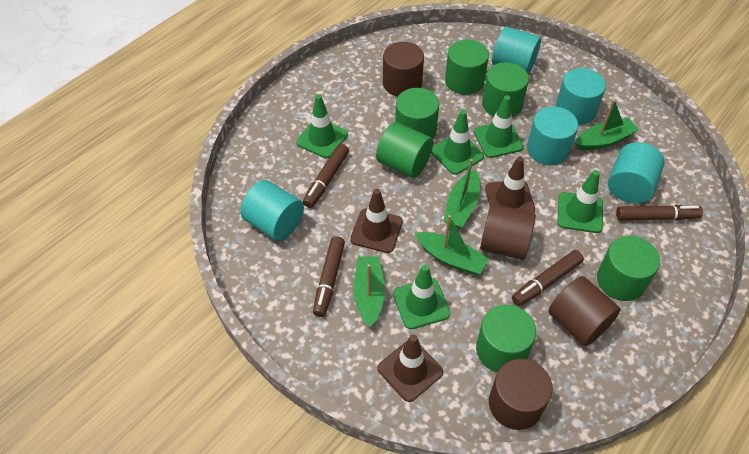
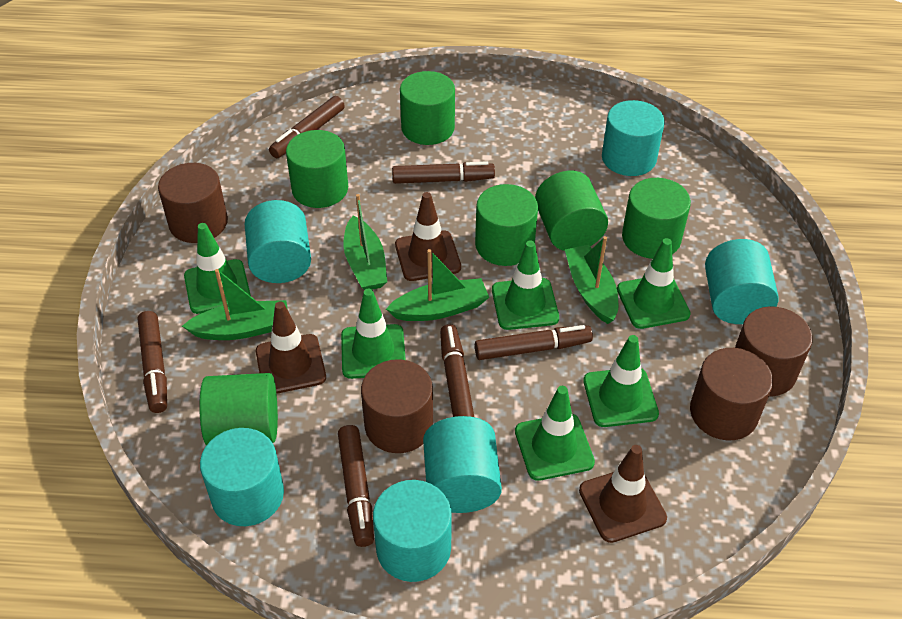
brown marker: [303,144,349,208] [313,236,345,317] [512,250,584,306] [616,205,703,220] = 4 -> [138,311,167,413] [269,96,345,158] [338,425,374,547] [392,161,495,184] [440,324,474,417] [475,325,593,360] = 6
green traffic cone: [296,94,348,158] [393,265,450,330] [431,110,484,175] [474,95,524,158] [557,170,603,233] = 5 -> [184,223,251,314] [341,288,406,379] [492,240,559,330] [515,386,595,481] [583,335,659,427] [617,238,691,329] = 6
turquoise cylinder: [240,180,304,241] [492,26,541,74] [527,106,578,165] [555,68,606,125] [608,142,665,203] = 5 -> [200,428,284,526] [245,200,311,283] [373,480,452,582] [423,416,502,513] [602,100,665,176] [705,239,779,324] = 6

